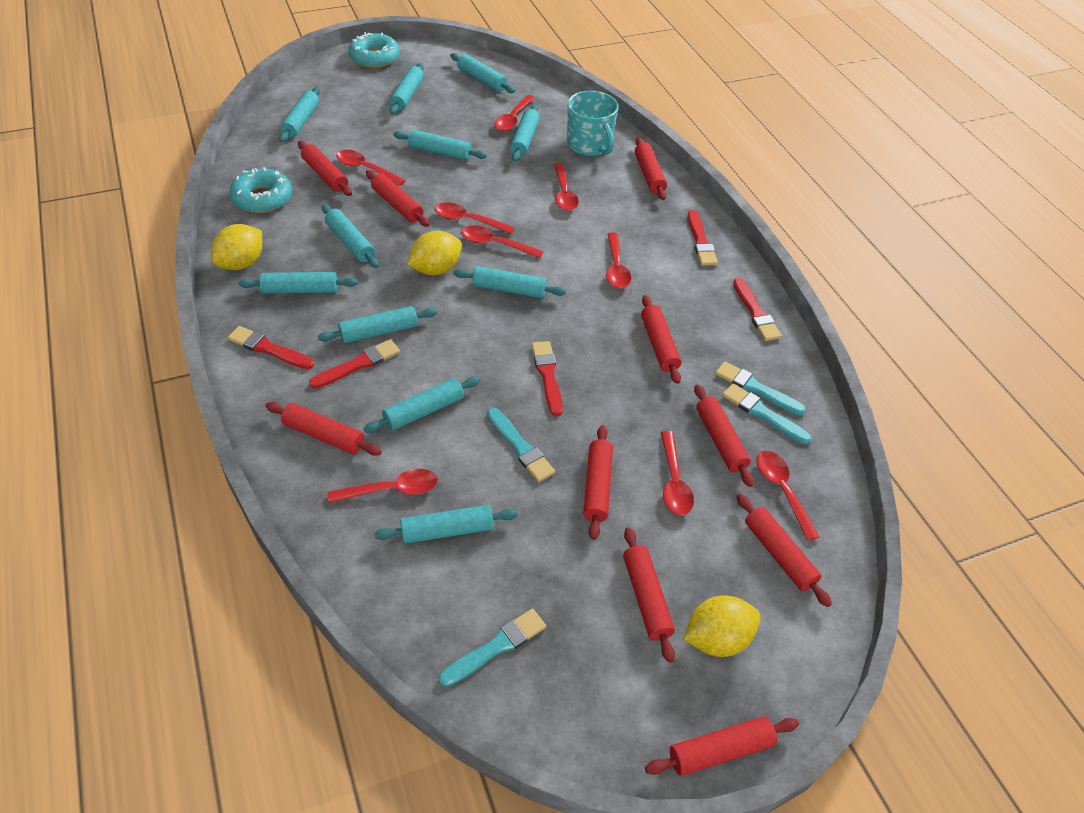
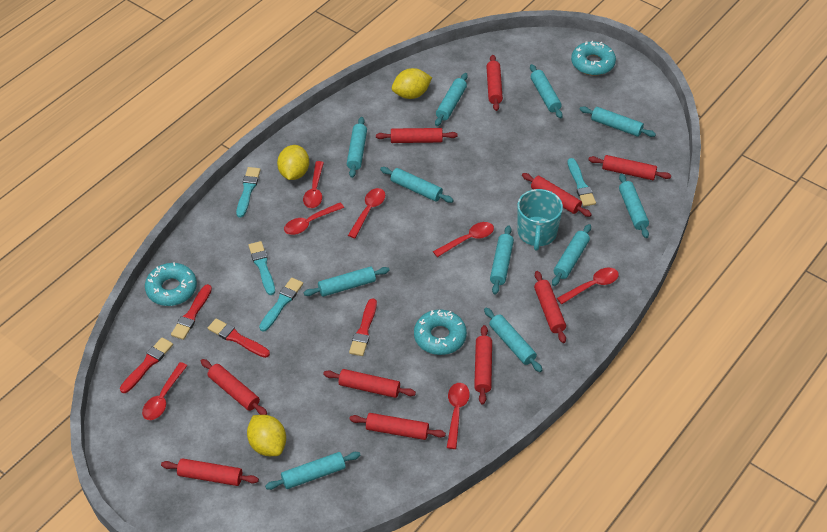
red brush: [228,326,314,369] [309,339,400,389] [531,341,563,416] [687,210,718,266] [733,278,782,341] = 5 -> [120,338,173,393] [171,284,212,340] [208,318,270,358] [349,298,377,356] = 4
red spoon: [328,469,438,503] [336,150,406,186] [434,202,515,234] [461,226,544,258] [494,95,535,131] [554,163,579,211] [606,232,631,288] [661,431,694,515] [756,451,819,541] = 9 -> [142,362,188,420] [284,203,344,235] [303,161,324,208] [348,188,385,238] [433,222,494,257] [447,383,470,449] [557,268,619,304] = 7
turquoise donut: [229,167,292,213] [348,32,400,68] = 2 -> [145,262,197,306] [414,310,467,355] [571,41,616,76] = 3

